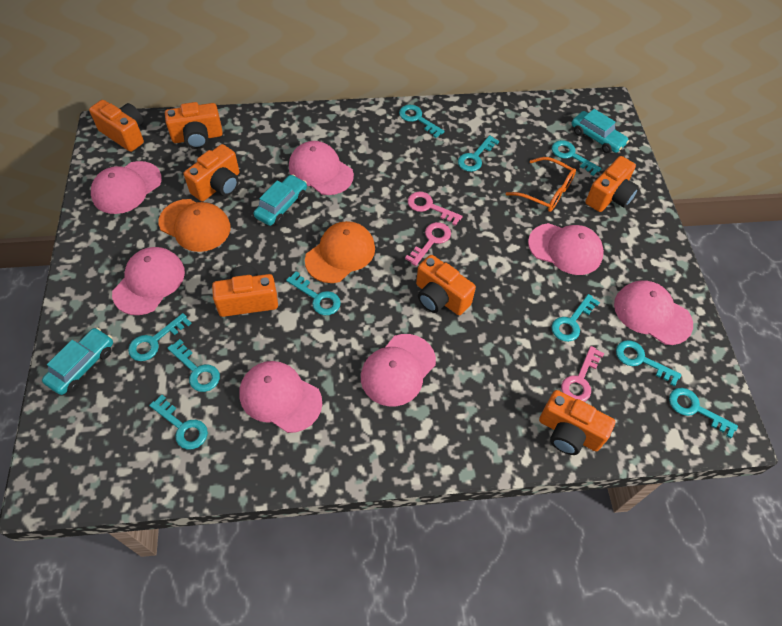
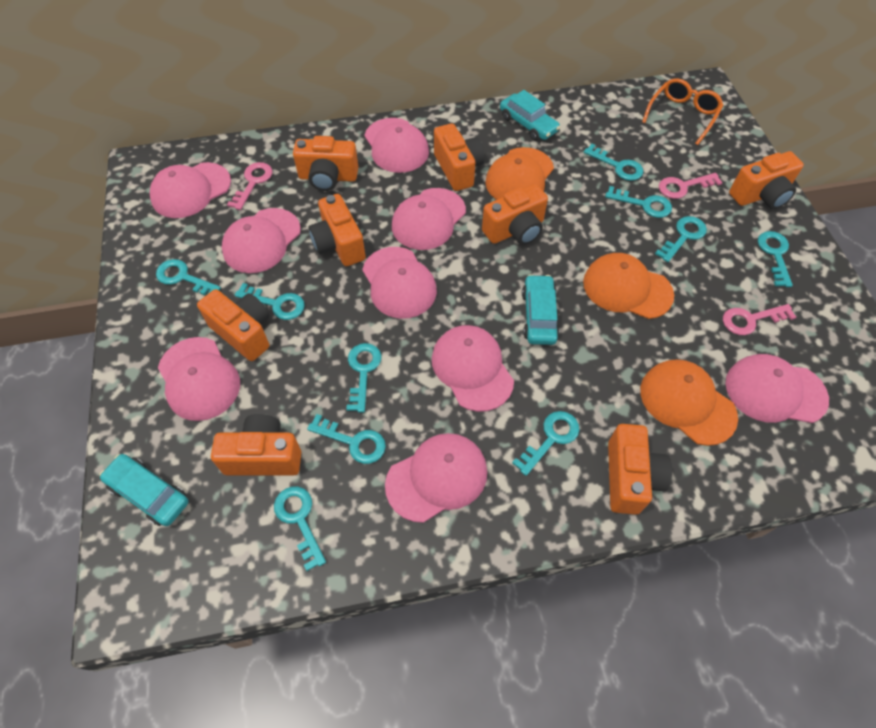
orange camera: [89,100,144,152] [165,102,223,149] [184,144,239,201] [212,266,278,317] [416,255,476,315] [539,390,615,455] [585,156,639,212] = 7 -> [197,289,270,361] [211,414,301,476] [293,136,358,191] [308,194,366,266] [434,123,485,191] [482,184,548,245] [608,424,672,515] [729,151,804,209] = 8
orange cap: [158,199,230,252] [305,221,375,283] = 2 -> [485,147,554,199] [583,253,674,319] [640,359,738,446] = 3
pink cap: [91,161,162,214] [112,247,185,315] [239,361,322,433] [289,141,354,195] [361,334,436,406] [528,223,604,275] [614,280,693,345] = 7 -> [150,162,231,218] [158,337,240,421] [222,208,301,273] [362,247,437,319] [364,118,429,173] [385,433,487,523] [392,188,466,250] [432,325,514,412] [725,354,829,423] = 9

